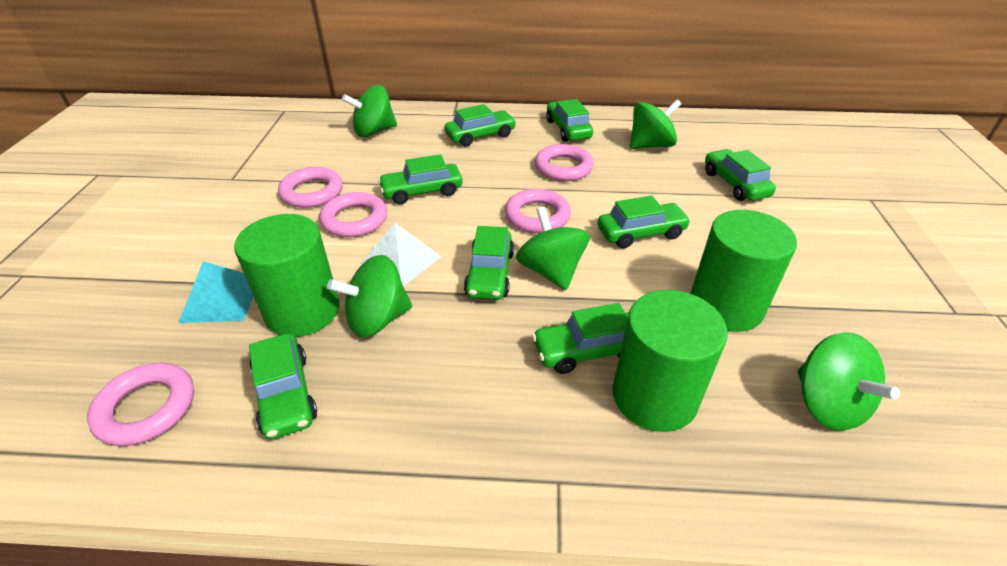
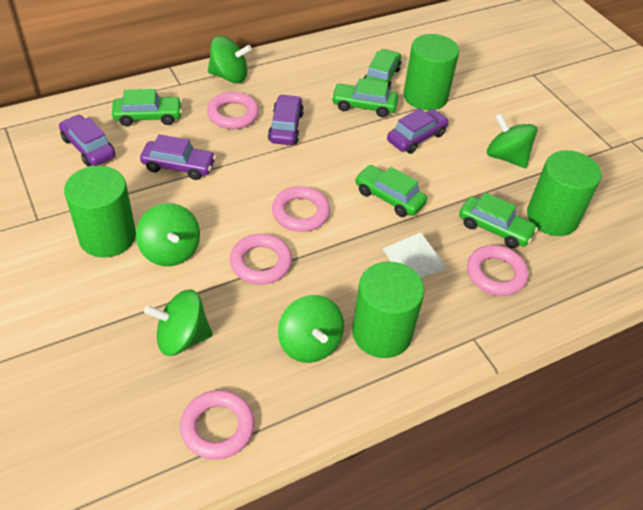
green car: [249,333,317,440] [378,154,463,204] [445,104,516,147] [464,226,514,300] [532,303,629,374] [546,99,593,142] [598,195,691,248] [705,149,776,201] = 8 -> [112,89,182,126] [331,78,398,117] [355,165,427,217] [363,49,402,91] [459,192,538,248] = 5
green cylinder: [234,214,340,337] [613,290,728,432] [690,210,797,332] = 3 -> [64,166,136,258] [352,262,425,358] [403,34,459,110] [527,150,602,236] = 4
purple car: none = 0 -> [59,115,115,167] [140,134,216,180] [268,94,304,145] [387,108,449,154] = 4
turquoise pyramid: [179,261,253,323] = 1 -> none = 0

